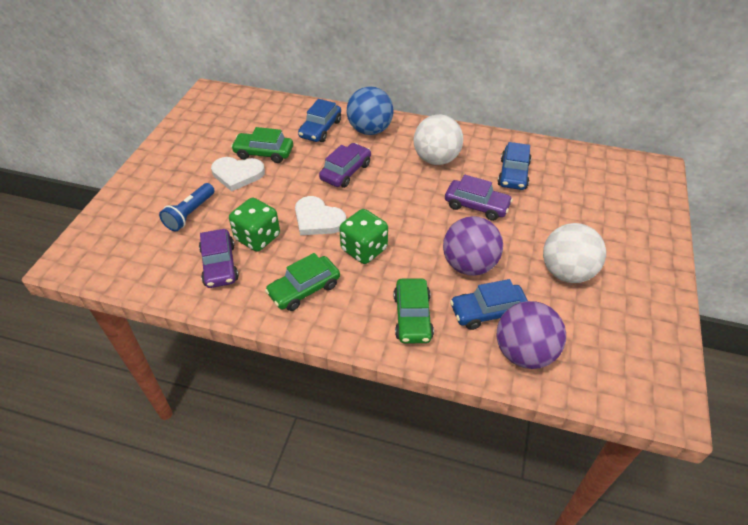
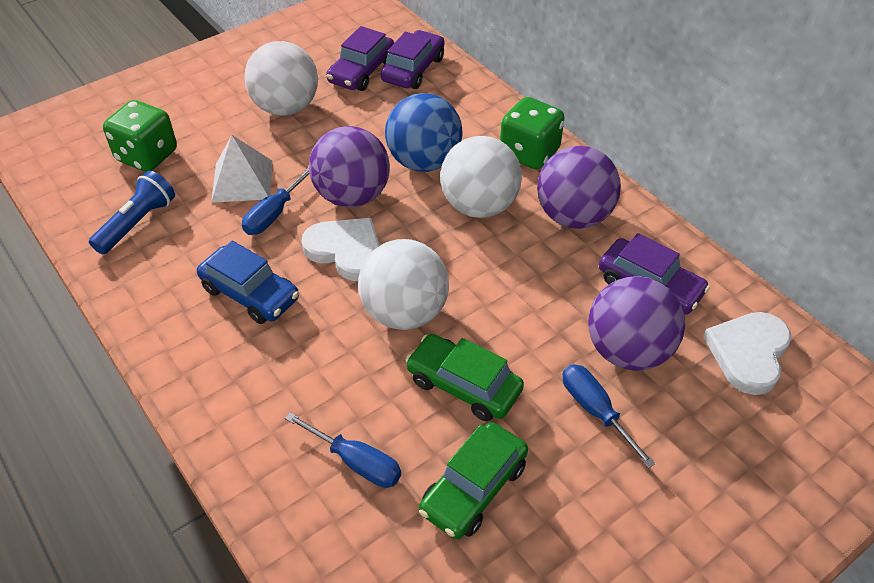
blue car: [298,99,341,142] [450,279,528,330] [497,142,532,190] = 3 -> [197,241,299,324] = 1
blue screwdriver: none = 0 -> [242,167,310,235] [285,412,401,488] [563,364,655,468] = 3
green car: [231,127,293,163] [265,253,340,311] [394,278,434,343] = 3 -> [406,334,524,421] [419,422,528,539] = 2
purple ball: [443,216,503,276] [497,301,566,369] = 2 -> [309,126,390,207] [537,146,621,229] [588,276,685,371] = 3
white ball: [414,115,463,165] [543,223,606,283] = 2 -> [244,41,318,116] [358,239,449,330] [440,136,522,218] = 3
white pyramid: none = 0 -> [211,135,272,203] = 1

